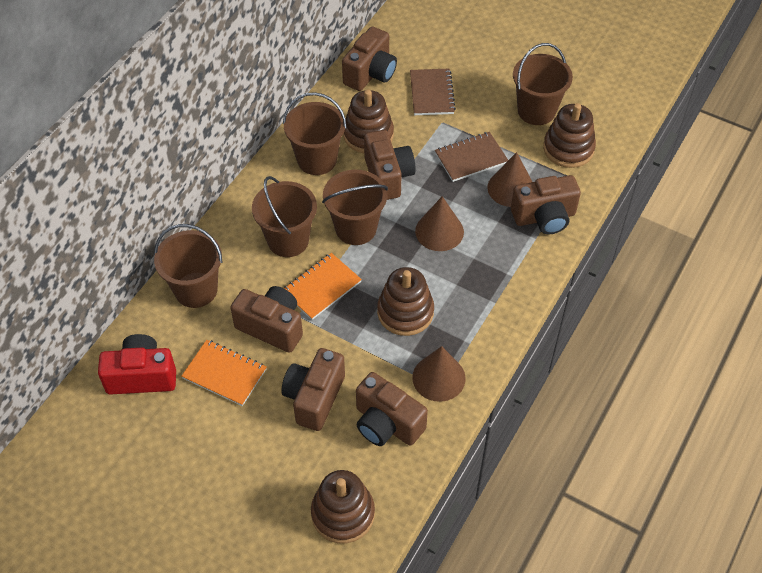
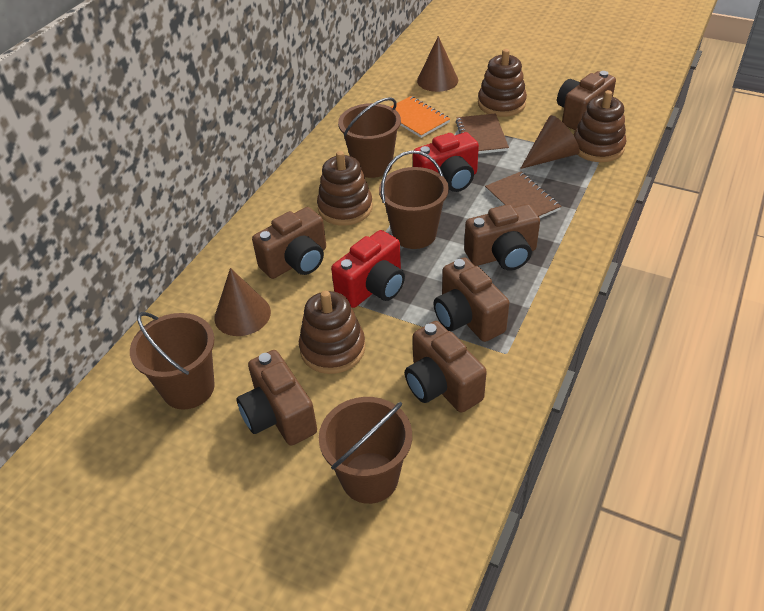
brown bucket: [154,224,223,308] [252,176,317,257] [283,92,347,175] [322,170,388,245] [513,43,573,125] = 5 -> [130,312,215,410] [319,397,412,504] [338,97,401,178] [379,150,449,249] = 4
orange notebook: [181,340,267,406] [284,253,362,320] = 2 -> [391,96,450,138] = 1
red camera: [98,334,176,395] = 1 -> [331,230,405,308] [413,132,479,192] = 2

